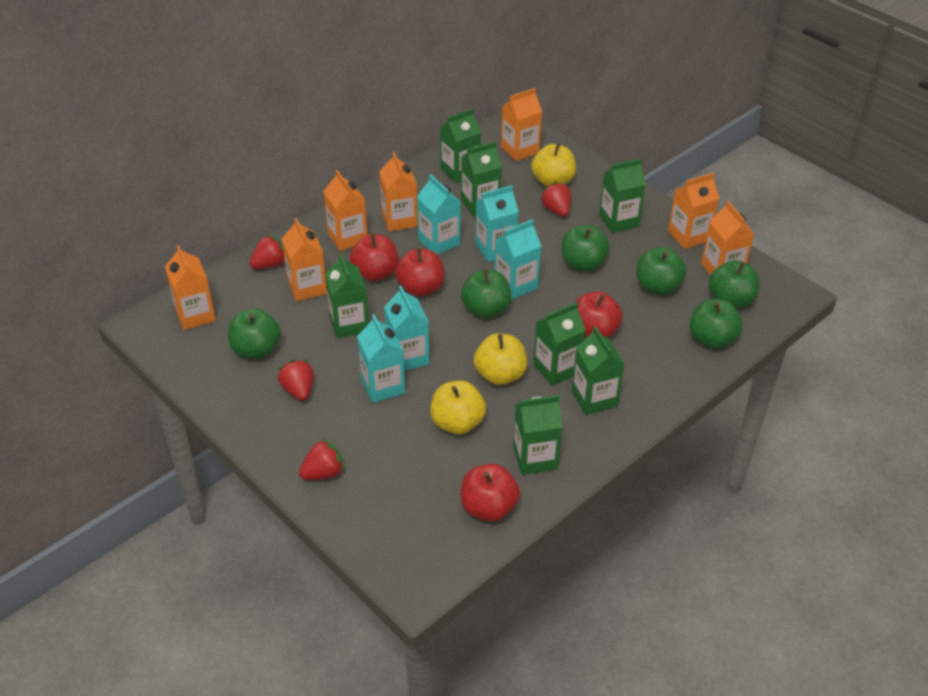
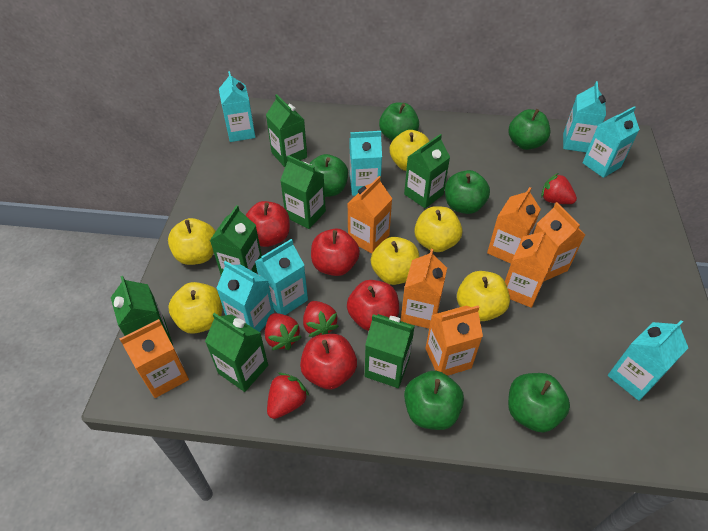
turquoise carton: [357,314,405,403] [384,286,429,371] [417,174,461,255] [475,185,519,262] [494,219,541,300] = 5 -> [216,261,274,332] [219,71,255,142] [255,239,308,315] [350,131,382,196] [563,81,606,152] [582,106,640,178] [608,320,688,401] = 7
yellow apple: [430,381,486,435] [474,333,527,385] [531,143,576,187] = 3 -> [168,218,216,265] [169,282,223,334] [371,237,420,285] [390,130,429,171] [414,206,462,252] [457,271,510,321] = 6

